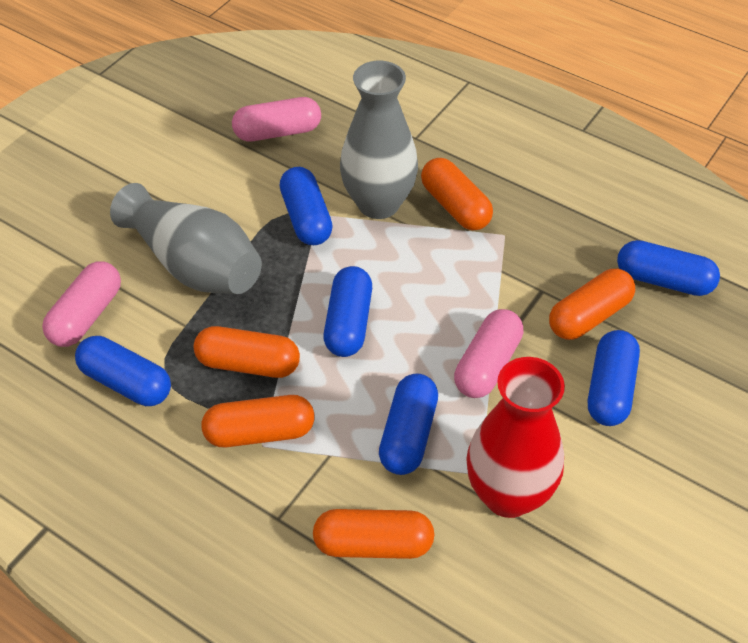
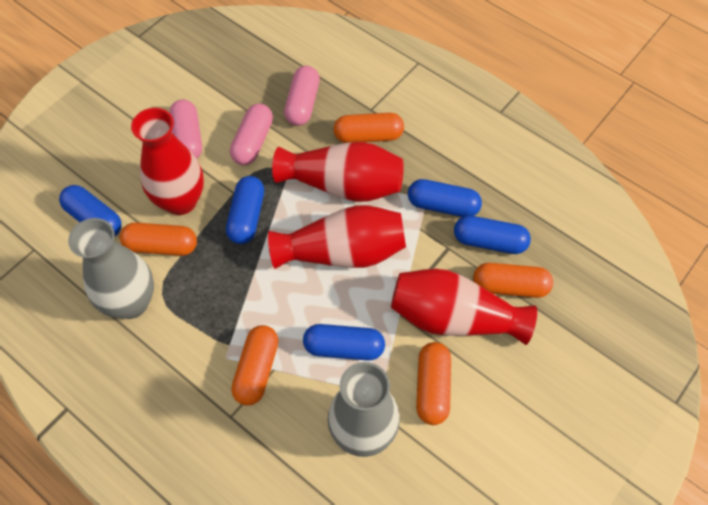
blue capsule: [75,336,171,406] [280,167,333,245] [323,266,372,357] [379,373,438,475] [588,330,640,426] [617,240,720,296] = 6 -> [59,185,122,236] [226,176,264,244] [303,324,385,361] [408,179,482,217] [454,215,531,254] = 5
red vase: [466,357,565,518] = 1 -> [131,108,204,215] [268,205,406,269] [272,142,404,202] [391,269,537,345] = 4

